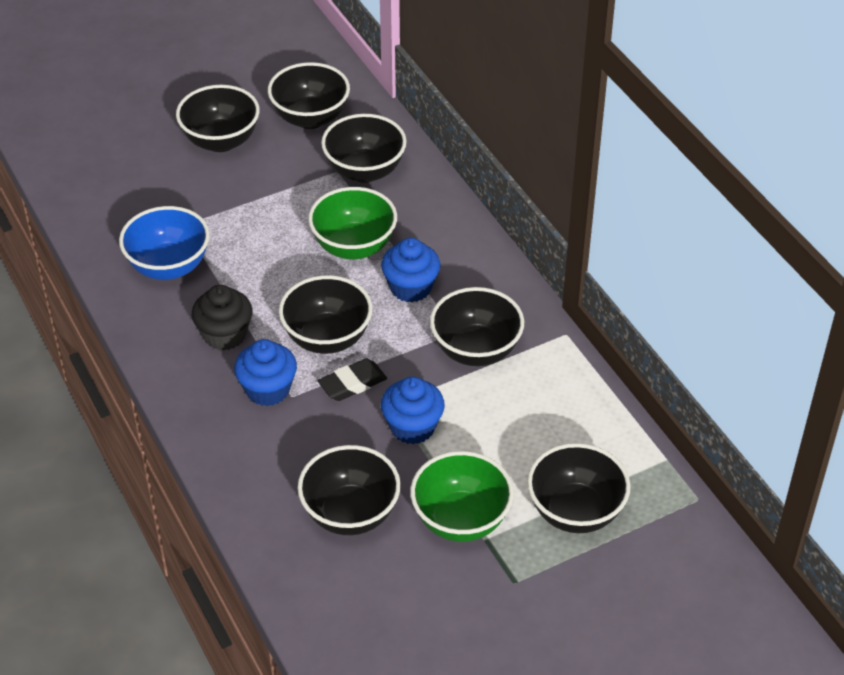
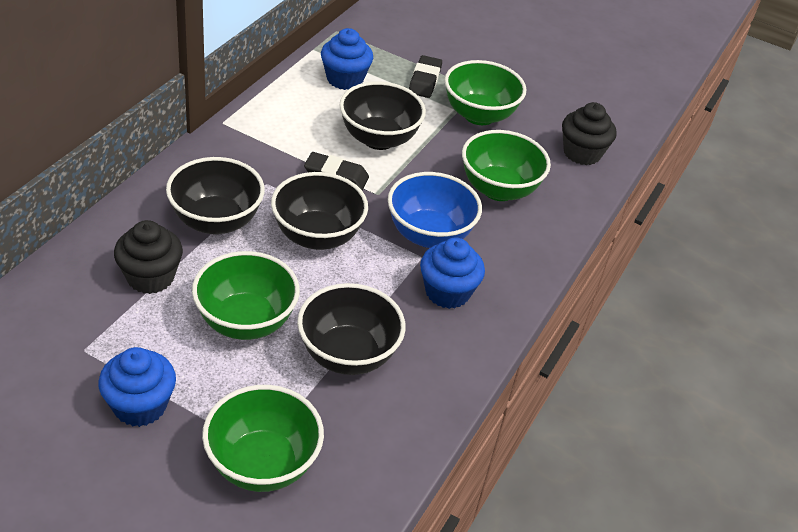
black bowl: [176,85,260,152] [268,62,350,129] [279,275,372,354] [298,445,401,535] [321,114,406,183] [430,287,524,366] [527,443,631,533] = 7 -> [166,157,265,235] [271,172,368,250] [297,283,406,375] [339,81,426,150] = 4
black cupcake: [192,285,252,351] = 1 -> [114,220,183,294] [562,102,617,165] = 2
black eraser: [318,358,387,401] = 1 -> [304,152,369,190] [409,55,442,98] = 2
green bowl: [308,187,397,259] [410,451,514,542] = 2 -> [192,251,300,340] [202,385,324,492] [444,60,526,125] [462,130,551,201] = 4

